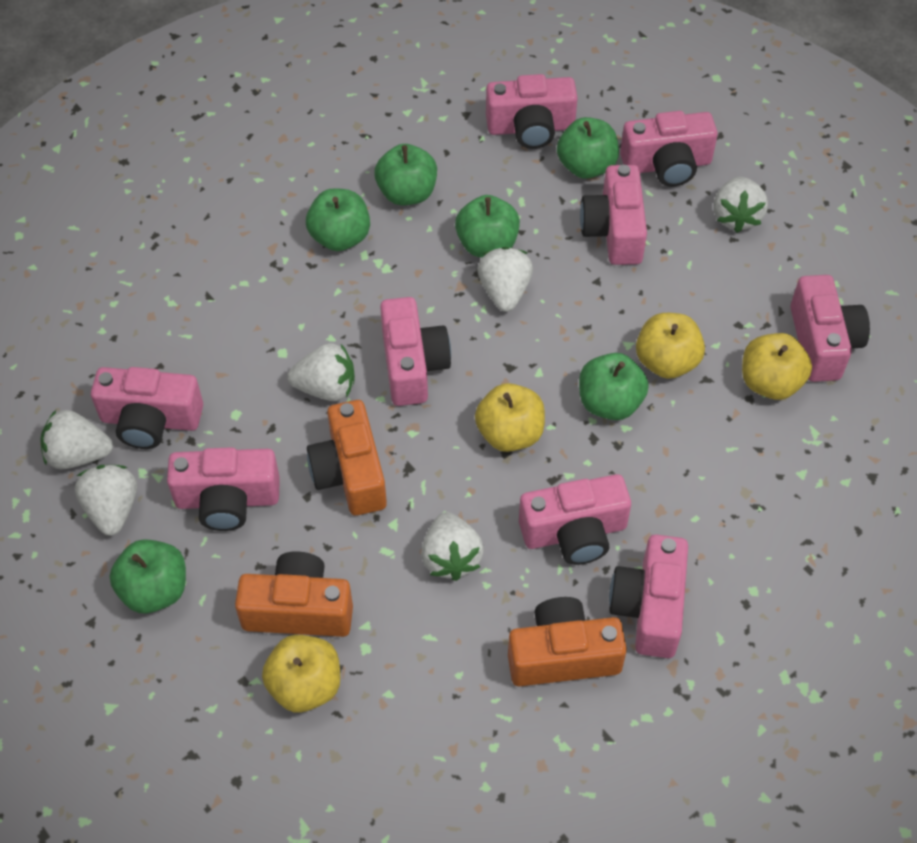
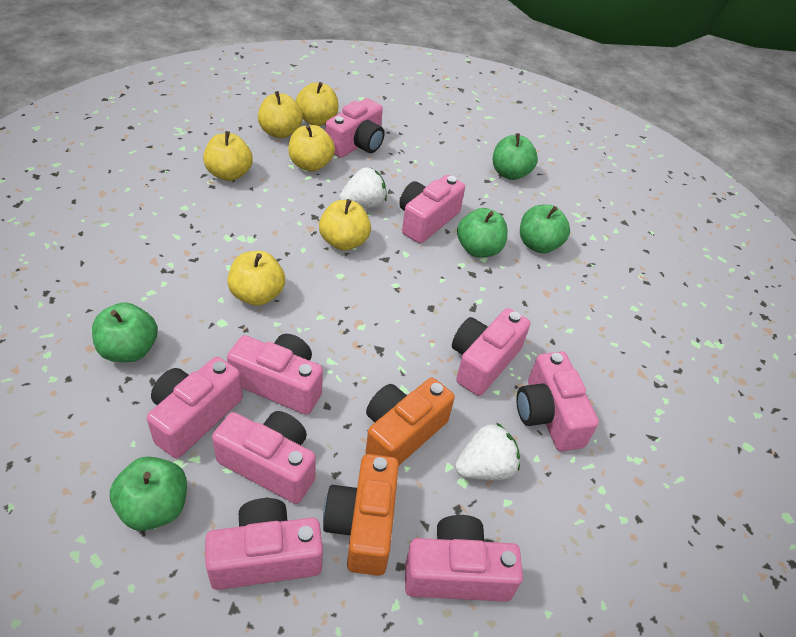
green apple: [110,539,186,613] [306,188,370,251] [375,144,437,205] [455,195,520,257] [557,117,619,179] [579,353,649,420] = 6 -> [92,302,158,362] [110,456,187,531] [457,208,508,257] [493,133,538,180] [520,205,570,253] = 5
orange camera: [235,551,353,637] [307,400,387,516] [508,597,627,686] = 3 -> [323,454,399,576] [365,378,455,465] = 2
white strawberry: [40,410,113,469] [75,465,137,536] [287,343,355,401] [421,512,484,581] [477,247,533,312] [714,177,768,233] = 6 -> [339,167,387,208] [455,422,520,480] = 2
yellow apple: [262,635,340,712] [475,383,545,452] [636,313,705,379] [742,333,812,400] = 4 -> [203,131,252,181] [227,251,285,306] [258,91,303,138] [288,125,335,171] [295,82,338,126] [319,199,371,251] = 6

